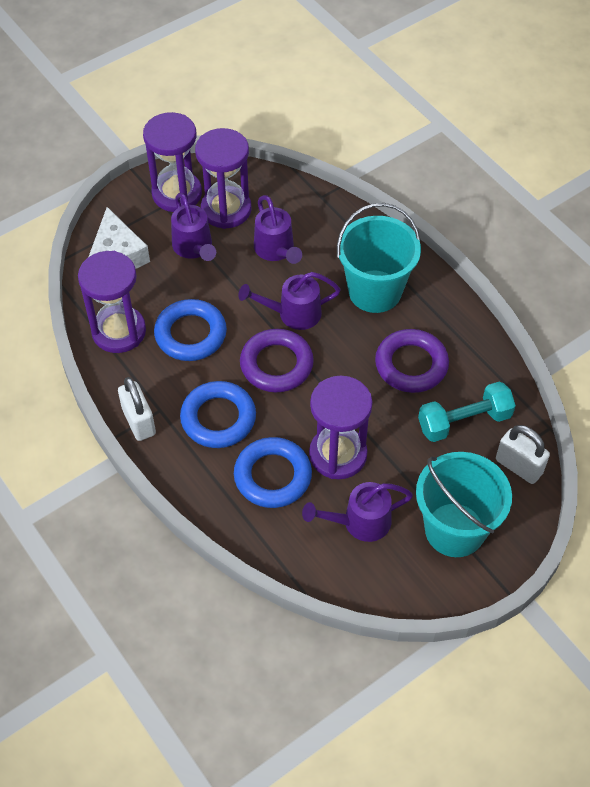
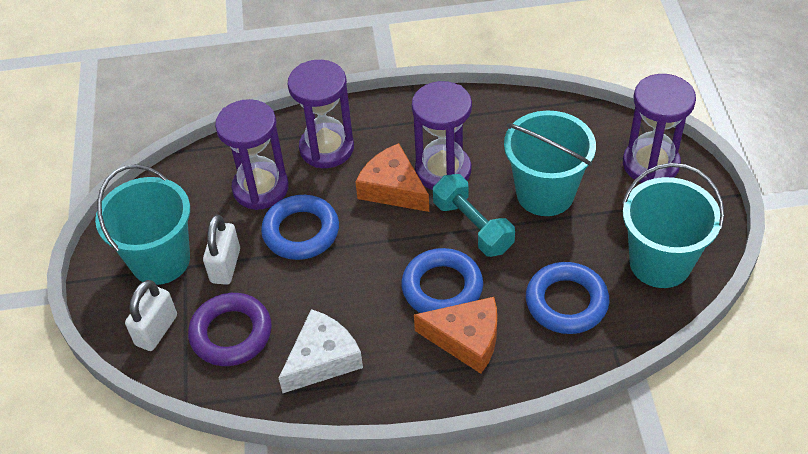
orange cheese: none = 0 -> [355,143,429,212] [414,297,497,374] = 2
purple ring: [240,329,314,392] [375,329,449,393] = 2 -> [188,293,272,366] = 1
purple watering can: [171,193,216,261] [238,272,341,330] [254,195,302,264] [302,482,413,542] = 4 -> none = 0
turquoise bucket: [337,203,421,313] [416,452,512,557] = 2 -> [95,164,190,285] [504,111,596,216] [622,163,724,288] = 3

